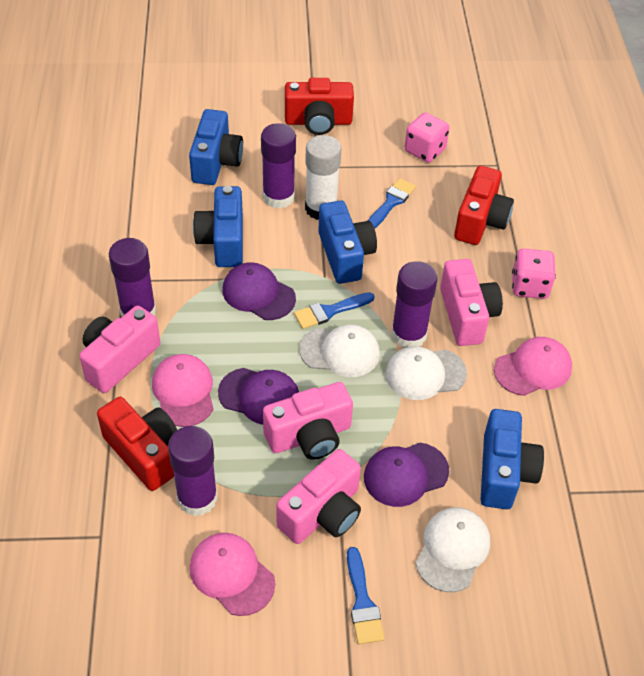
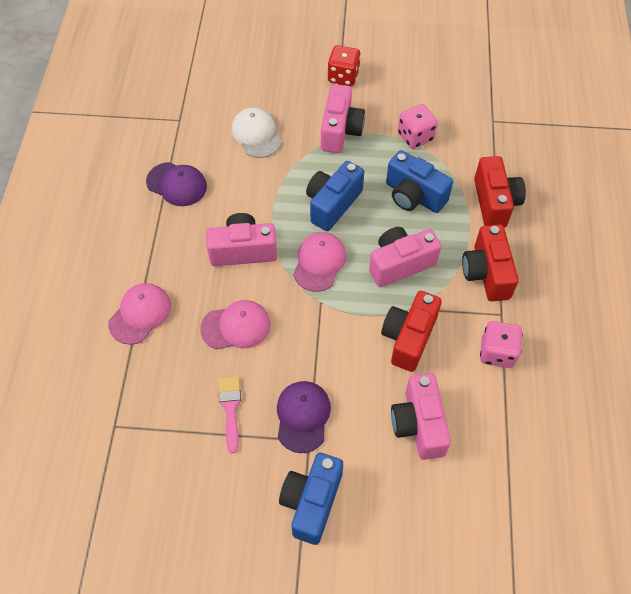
blue brush: [294,292,375,329] [347,547,385,644] [368,178,416,229] = 3 -> none = 0
blue camera: [189,109,243,185] [193,186,243,267] [318,201,377,284] [481,409,544,509] = 4 -> [279,453,343,545] [306,161,364,231] [386,150,453,213] = 3
pink brush: none = 0 -> [219,376,241,453] = 1
purple cap: [218,368,299,425] [223,262,296,320] [364,443,449,507] = 3 -> [146,162,207,206] [277,381,331,453] = 2
purple glue stick: [109,238,156,317] [168,426,218,516] [261,123,296,209] [391,261,438,348] = 4 -> none = 0
red dice: none = 0 -> [328,45,361,86] = 1
white cap: [299,325,380,377] [385,346,467,400] [416,507,490,592] = 3 -> [232,107,281,158] = 1
white glue stick: [305,135,341,220] = 1 -> none = 0

